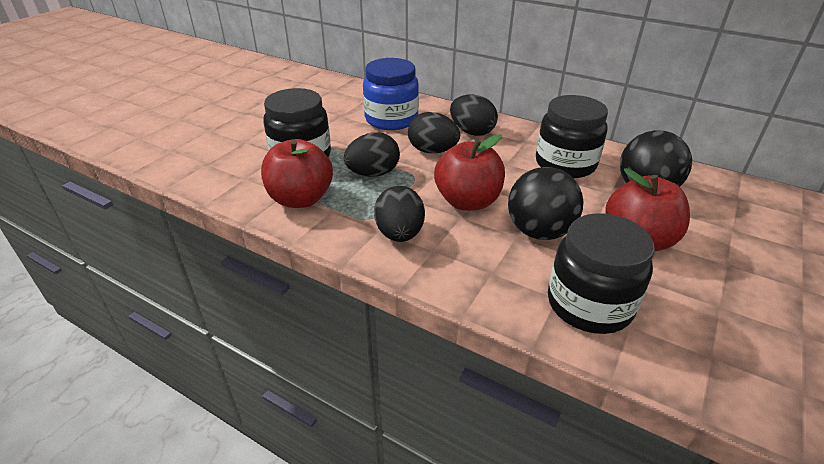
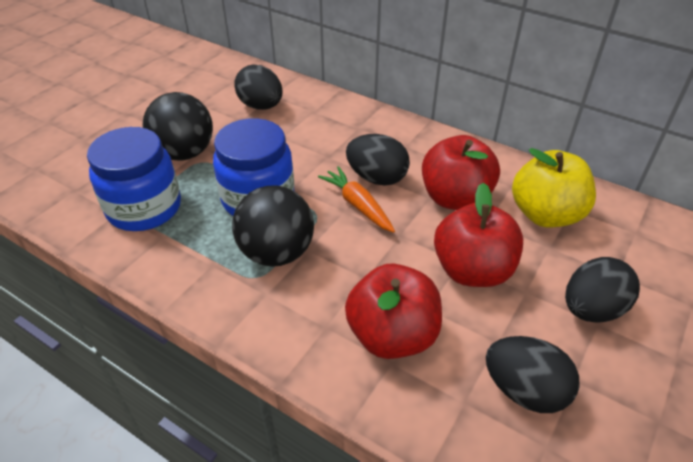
black jar: [264,88,331,157] [536,95,608,178] [548,213,655,334] = 3 -> none = 0
blue jar: [363,58,419,130] = 1 -> [87,127,181,231] [213,118,294,216] = 2
orange carrot: none = 0 -> [318,166,395,233] = 1
yellow apple: none = 0 -> [512,148,596,227] = 1

